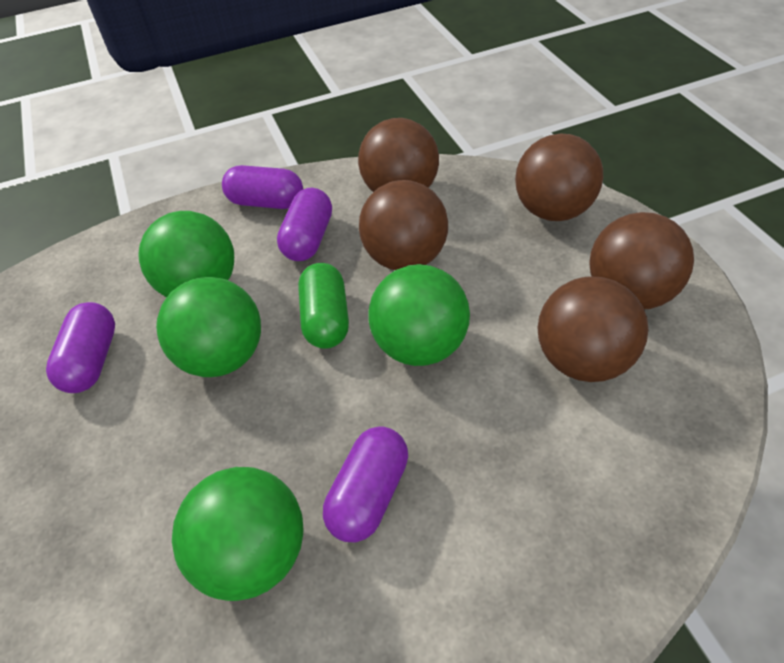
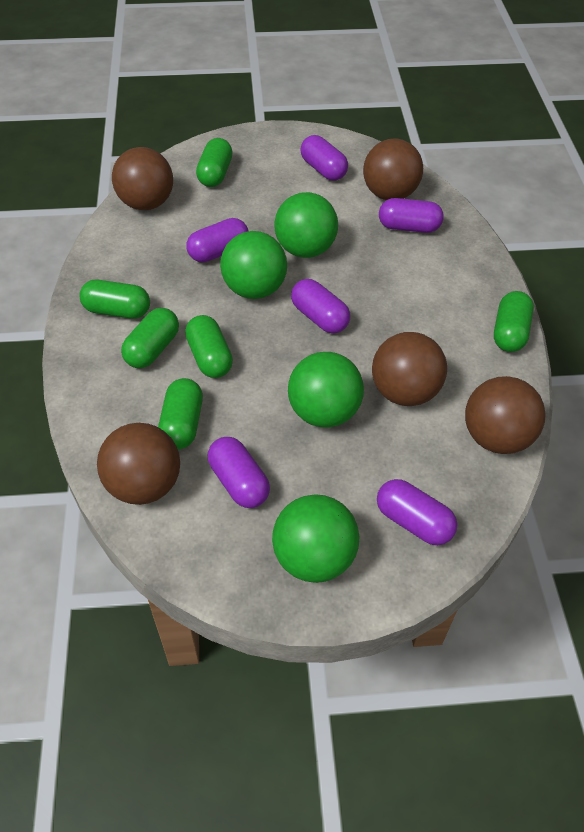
green capsule: [298,263,349,349] = 1 -> [79,280,150,318] [121,308,179,368] [158,378,203,450] [185,315,233,378] [196,138,233,187] [494,291,534,352] = 6
purple capsule: [46,302,115,393] [222,165,303,209] [277,188,332,261] [323,426,408,542] = 4 -> [186,218,248,262] [208,437,270,508] [291,279,350,334] [300,135,348,181] [377,479,458,545] [379,198,444,233] = 6

